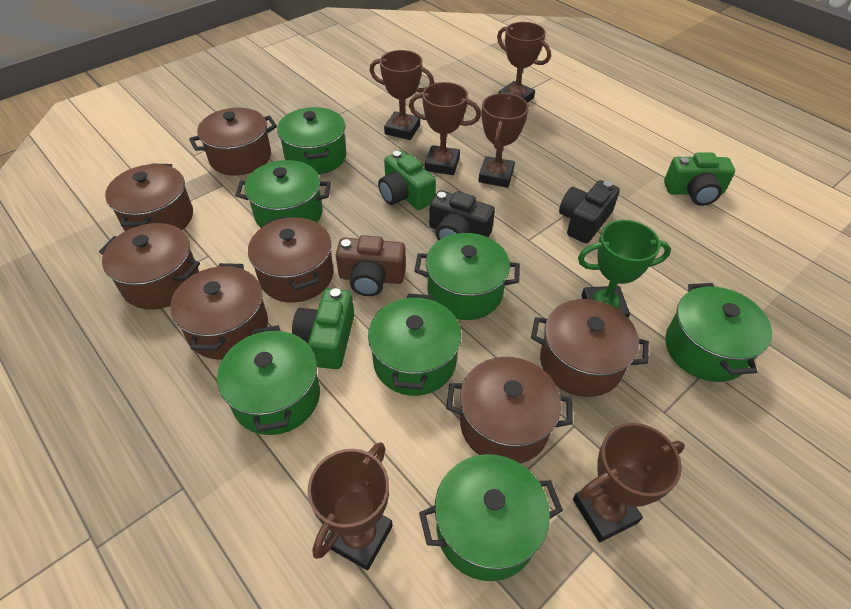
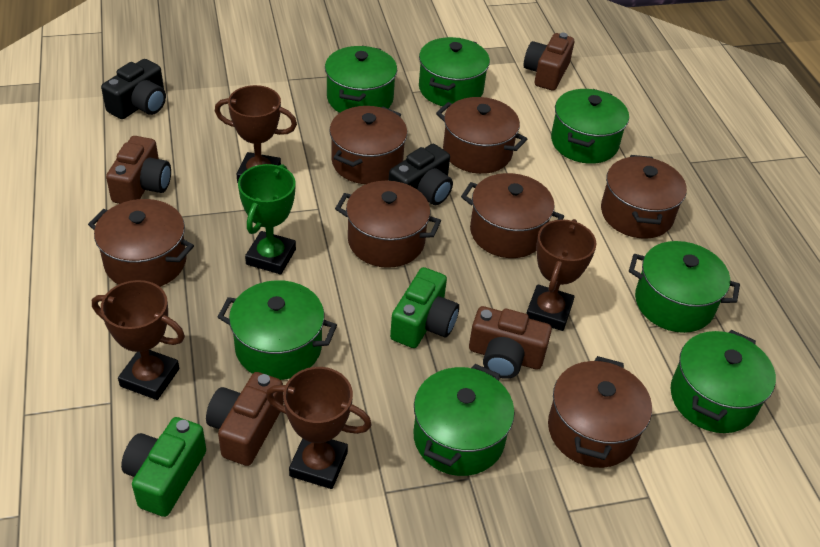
brown camera: [336,235,406,296] = 1 -> [106,136,171,204] [206,372,284,466] [469,306,552,379] [524,33,574,91] = 4
brown trophy: [308,442,393,570] [370,50,434,140] [409,82,481,175] [478,93,529,188] [497,22,551,103] [573,423,685,542] = 6 -> [92,280,185,400] [215,85,297,183] [266,367,371,489] [526,219,597,331] = 4
green camera: [292,288,354,369] [378,151,436,210] [664,153,735,206] = 3 -> [121,417,206,517] [390,267,459,348] = 2

